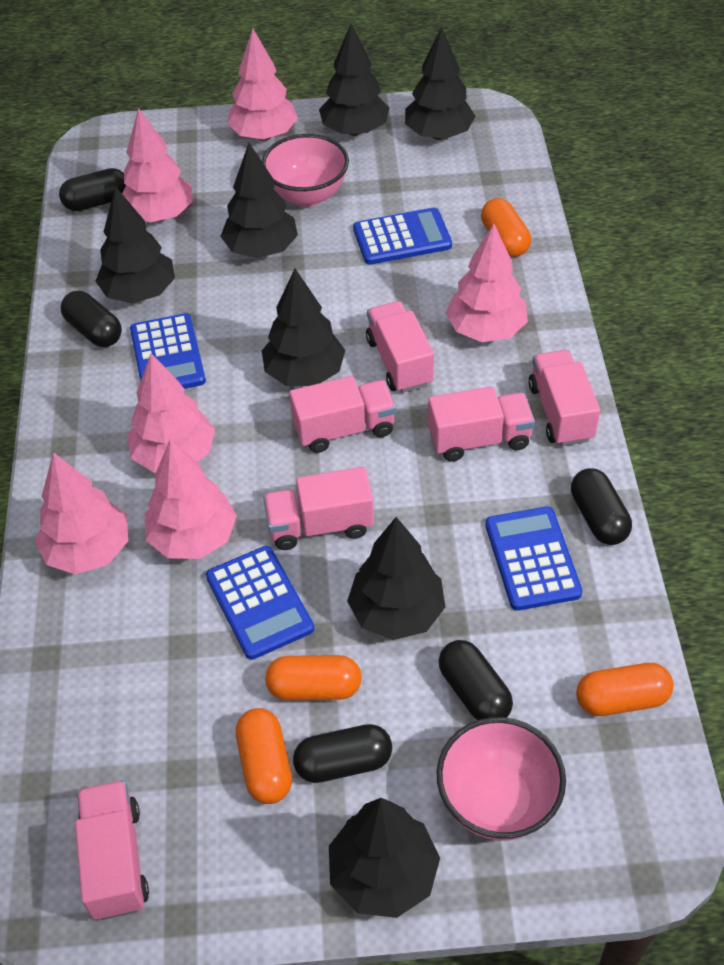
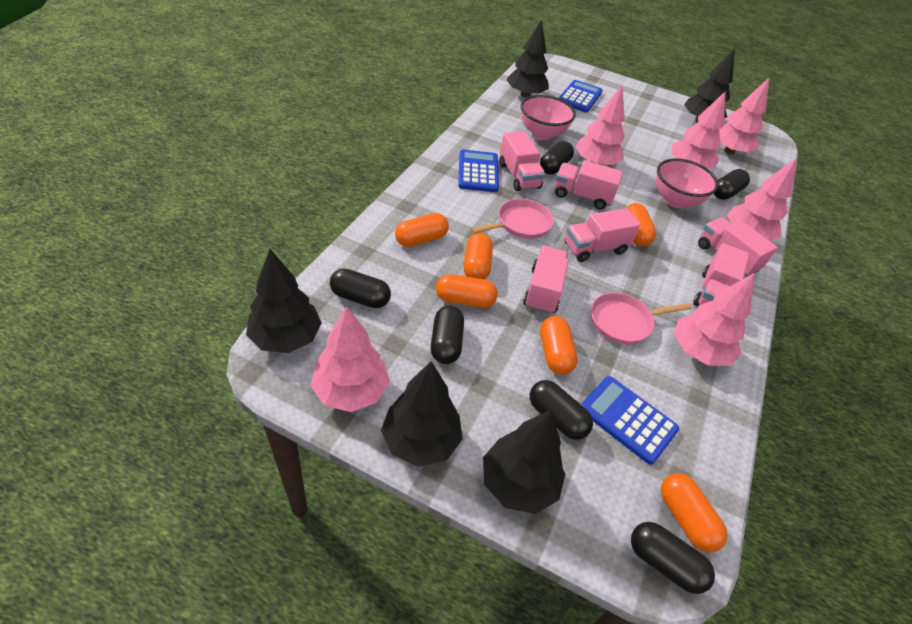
black capsule: [59,168,126,211] [61,291,122,347] [293,724,392,783] [439,640,513,720] [571,468,632,545] = 5 -> [330,269,391,308] [431,306,464,364] [529,380,593,440] [540,141,574,174] [631,522,715,594] [714,169,750,200] = 6
black tree: [95,186,175,303] [220,143,298,258] [262,269,345,386] [319,24,390,136] [329,798,440,918] [347,517,445,640] [405,27,475,140] = 7 -> [246,249,322,353] [381,361,463,467] [483,410,565,514] [506,19,549,98] [684,50,734,123] = 5
blue calculator: [130,313,206,389] [206,546,314,660] [353,208,452,265] [485,506,582,611] = 4 -> [458,150,499,192] [559,80,603,112] [581,376,679,465] = 3
orange capsule: [236,708,292,804] [265,655,362,700] [481,198,531,257] [576,663,674,716] = 4 -> [395,213,449,247] [436,274,498,308] [464,233,493,280] [540,316,578,375] [626,203,656,246] [661,473,728,552] = 6
pink pan: none = 0 -> [471,199,554,239] [591,293,691,345] = 2

